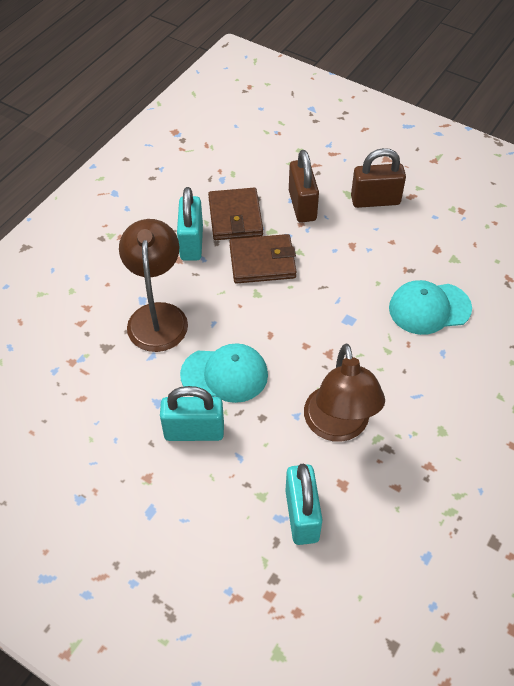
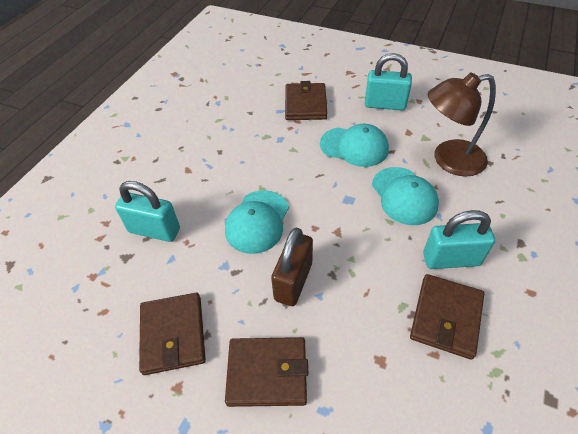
brown lamp: [119,219,188,352] [304,344,385,442] = 2 -> [428,73,496,177] = 1
brown padlock: [289,150,319,223] [351,148,406,208] = 2 -> [271,228,313,306] = 1
brown wallet: [208,188,263,240] [229,234,297,284] = 2 -> [139,293,206,375] [225,337,309,407] [285,81,327,120] [410,274,484,360] = 4
turquoise cap: [180,343,268,403] [389,280,472,335] = 2 -> [225,190,289,254] [320,124,389,167] [372,167,439,225] = 3

